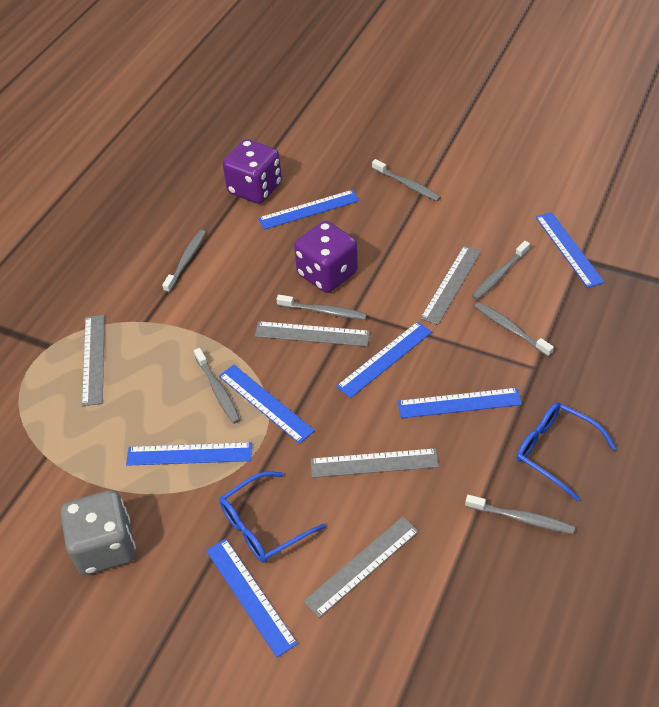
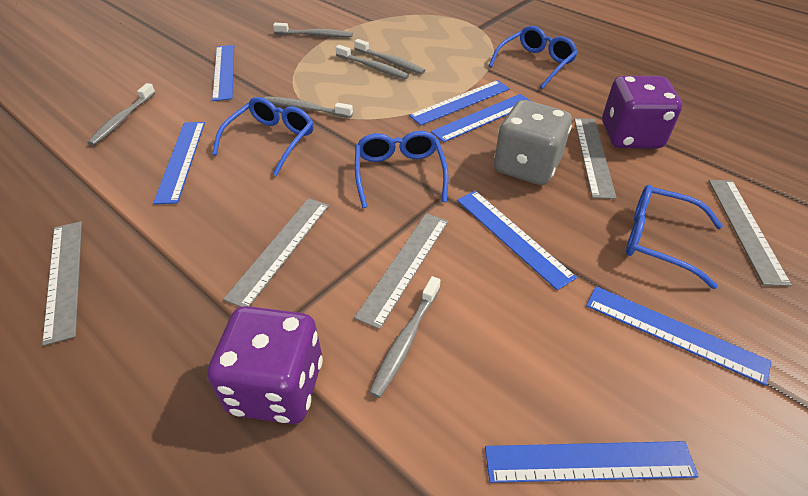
blue glasses: [219,471,326,563] [516,402,617,502] = 2 -> [212,97,314,176] [355,131,449,208] [489,26,578,89] [626,185,723,289] = 4
grey toothbrush: [162,230,206,293] [194,348,240,424] [276,295,367,320] [372,159,441,201] [465,495,575,534] [472,241,530,300] [474,302,554,357] = 7 -> [87,83,155,146] [264,96,353,118] [273,23,353,37] [336,45,409,79] [354,39,425,74] [369,276,440,398] = 6

